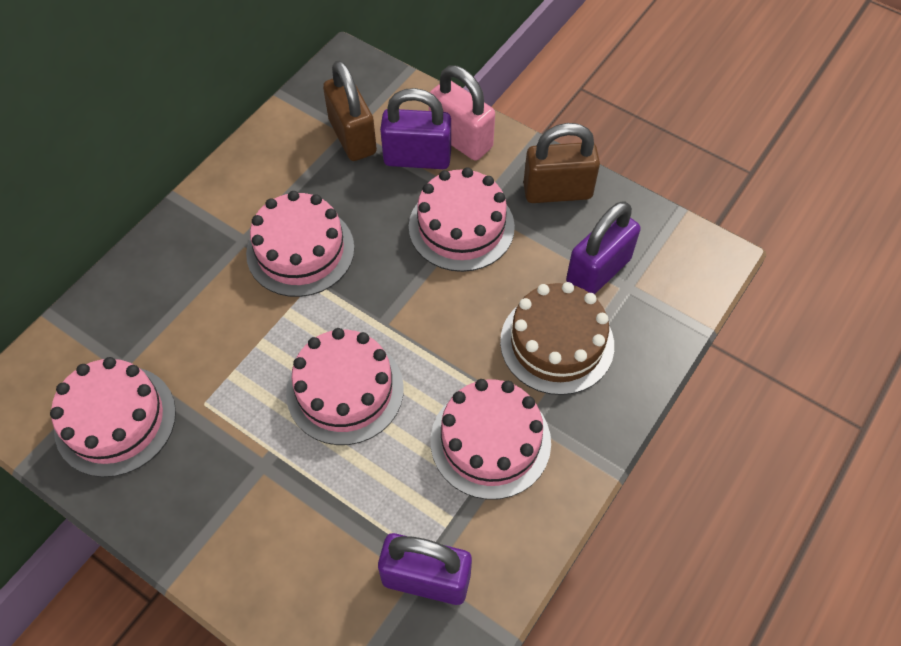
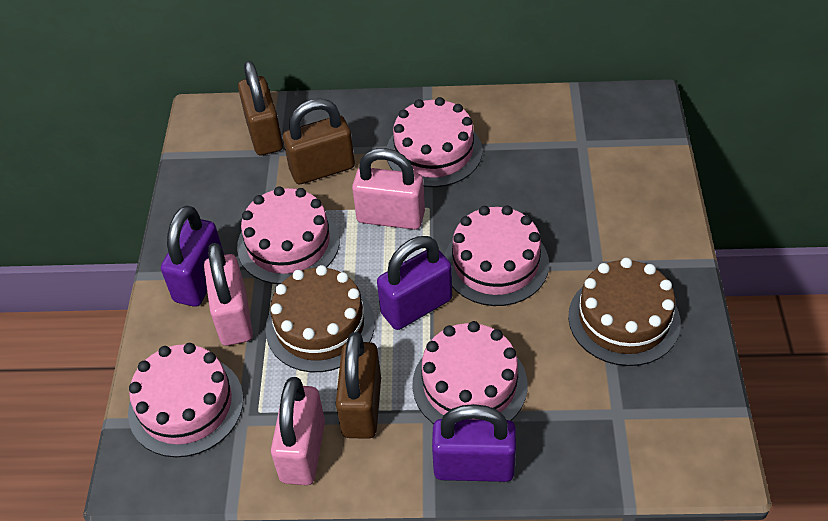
brown cake: [500,282,614,395] = 1 -> [265,265,375,372] [568,258,681,366] = 2
brown padlock: [323,60,377,161] [523,123,600,203] = 2 -> [238,61,283,155] [283,98,355,184] [336,332,381,439] = 3
pink padlock: [429,66,495,161] = 1 -> [204,243,253,346] [271,377,325,485] [352,148,425,230] = 3

